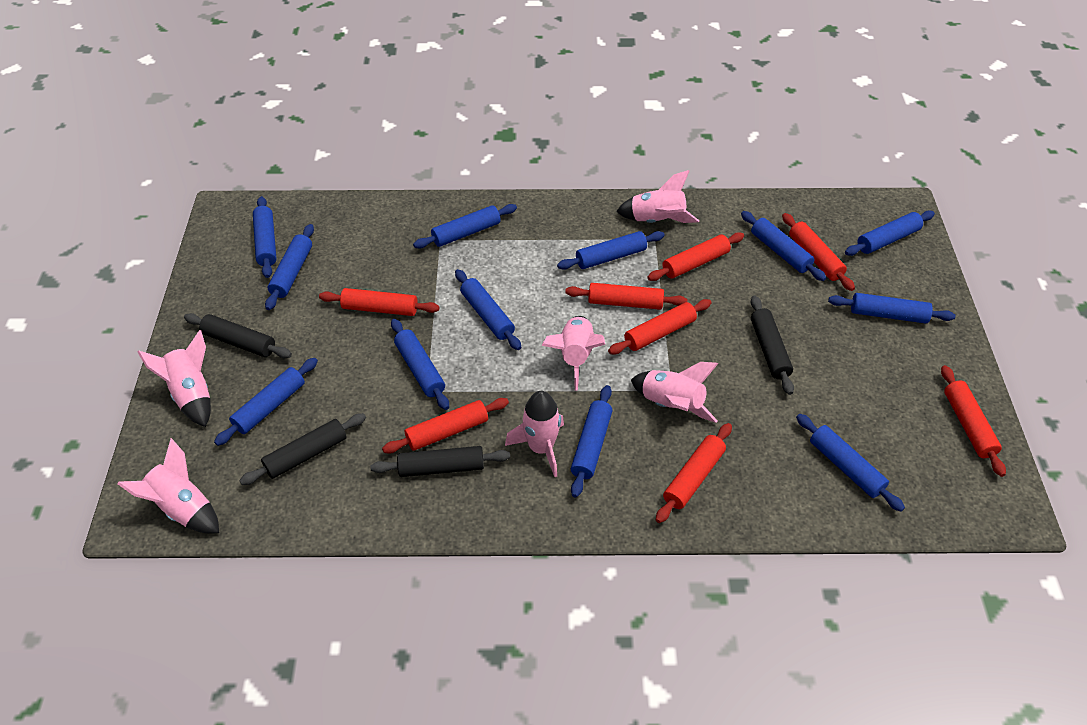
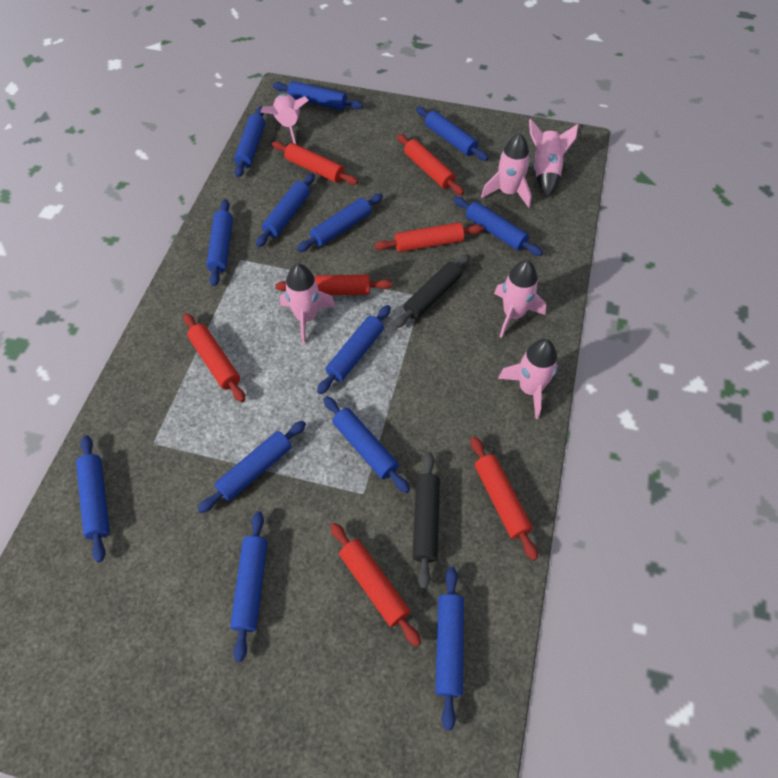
black rolling pin: [184,313,292,358] [239,413,366,485] [370,446,510,477] [751,296,794,395] = 4 -> [394,254,470,328] [413,452,440,589] = 2
blue rolling pin: [214,358,318,446] [253,196,277,278] [265,224,314,310] [391,319,449,410] [413,204,517,248] [455,269,521,350] [557,231,665,270] [571,385,613,497] [741,211,826,281] [796,414,905,512] [828,293,956,324] [845,211,935,256] = 12 -> [76,435,110,562] [198,421,306,513] [206,199,233,286] [230,511,267,662] [234,106,265,177] [256,173,315,247] [273,81,363,110] [297,193,383,252] [317,305,391,394] [323,396,410,493] [416,107,488,161] [435,567,464,731] [453,197,543,256] = 13
red rolling pin: [319,288,439,316] [382,398,509,453] [565,283,687,310] [608,299,711,354] [647,233,744,281] [656,423,732,523] [782,213,855,291] [941,365,1006,477] = 8 -> [183,313,245,402] [272,141,358,185] [275,275,392,295] [331,523,421,647] [375,222,483,252] [397,134,464,195] [471,436,538,561] = 7

